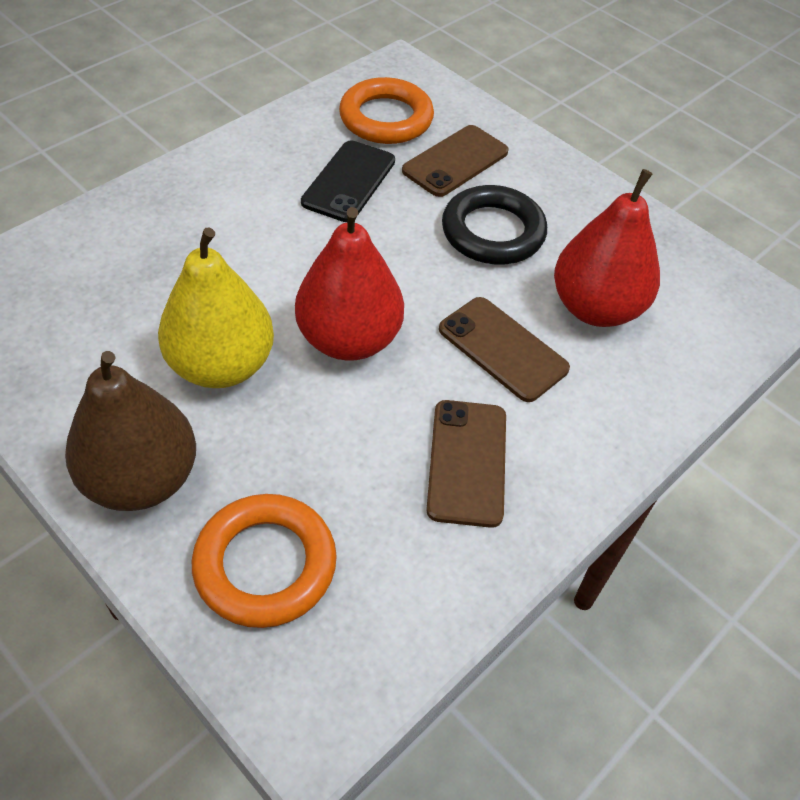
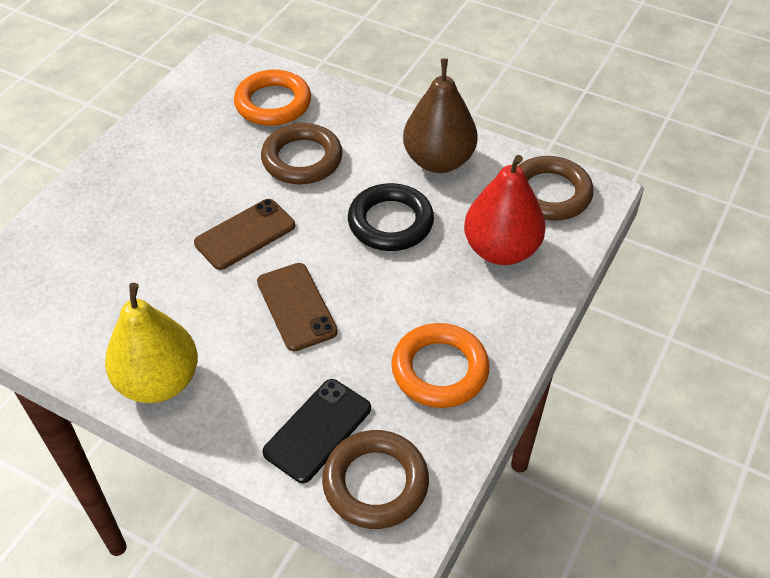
brown phone: [402,125,509,197] [426,400,506,528] [439,297,570,402] = 3 -> [194,199,295,270] [257,263,338,351] = 2
brown ring: none = 0 -> [261,123,343,184] [322,430,429,529] [518,156,593,221] = 3
red pear: [295,207,404,361] [554,169,660,327] = 2 -> [464,155,546,265] = 1

